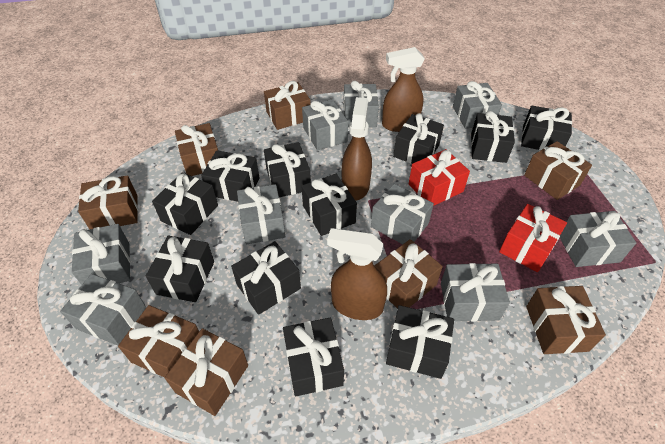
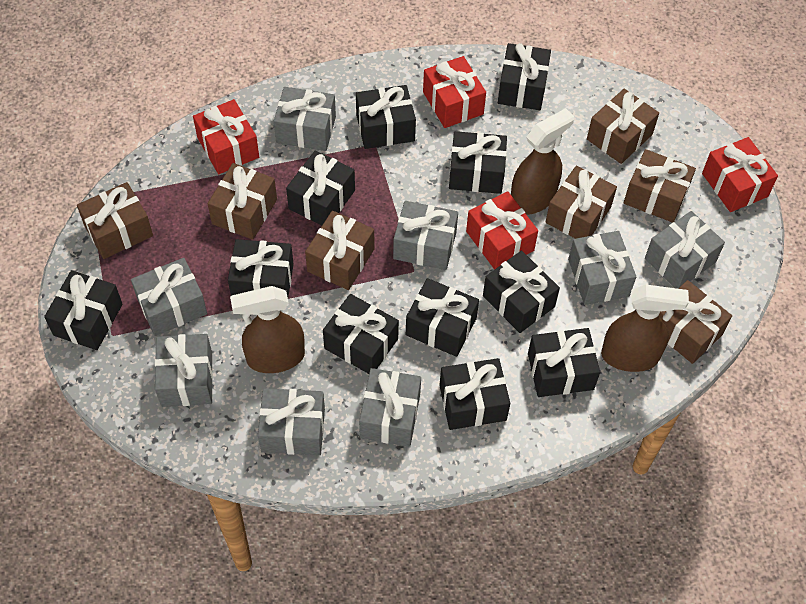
brown gift: [78,175,138,229] [118,305,199,378] [165,328,248,416] [175,123,218,176] [264,81,311,130] [374,239,443,309] [524,141,592,200] [526,286,606,354] = 8 -> [77,182,153,259] [207,163,277,240] [305,211,374,290] [546,166,617,239] [587,89,659,164] [624,149,696,223] [659,280,732,364] = 7
grey gift: [60,274,146,346] [72,224,130,285] [237,184,285,244] [302,99,348,151] [344,81,379,128] [371,184,434,244] [441,263,510,322] [453,81,502,129] [560,211,636,267] = 9 -> [131,258,207,336] [155,334,213,407] [258,388,325,455] [274,87,336,151] [359,368,421,447] [393,201,458,270] [568,231,636,305] [645,211,725,289] = 8
red gift: [409,149,470,206] [499,204,567,272] = 2 -> [193,99,259,174] [423,56,486,128] [466,191,538,270] [702,137,778,212] = 4

